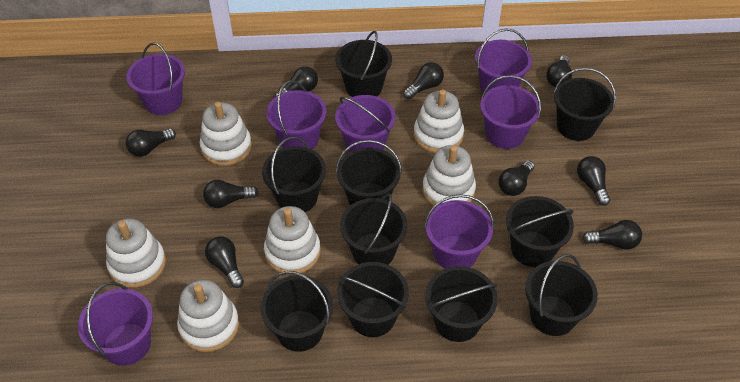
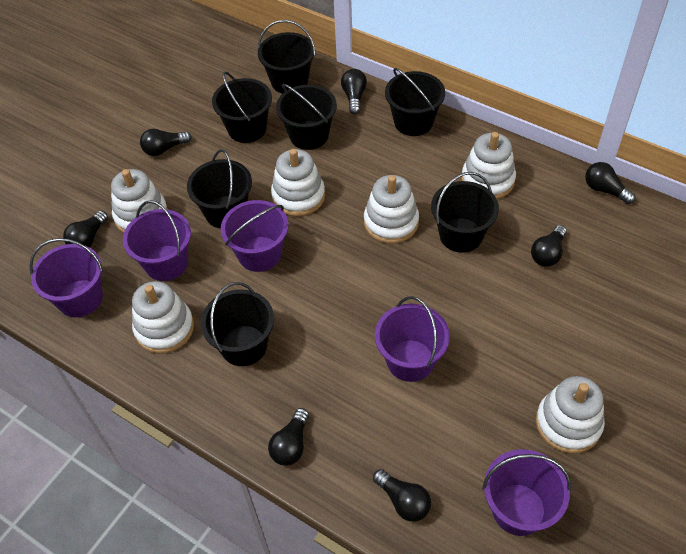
black bucket: [260,271,333,352] [262,137,326,212] [336,31,392,97] [336,140,402,206] [337,262,409,337] [340,193,408,265] [425,266,498,342] [506,196,574,267] [525,254,598,336] [554,68,616,141] = 10 -> [187,149,252,228] [201,282,274,366] [212,71,272,143] [258,20,315,94] [276,84,337,150] [385,68,445,136] [431,172,499,253] = 7
black light bulb: [126,128,176,157] [203,180,258,208] [205,236,244,288] [275,66,318,97] [403,62,444,99] [498,160,534,196] [546,55,572,87] [577,156,610,206] [583,220,642,250] = 9 -> [63,211,108,247] [140,129,192,156] [268,408,309,466] [341,69,367,115] [373,469,431,522] [531,225,567,267] [585,162,635,204] = 7
purple bucket: [78,282,153,366] [126,43,185,115] [266,80,326,150] [335,95,396,153] [424,194,494,269] [475,28,532,92] [480,75,541,149] = 7 -> [29,238,103,317] [123,200,191,281] [221,200,288,272] [375,296,450,382] [482,449,571,536] = 5

